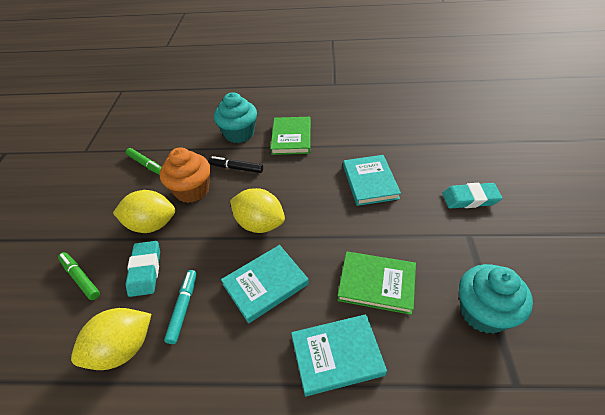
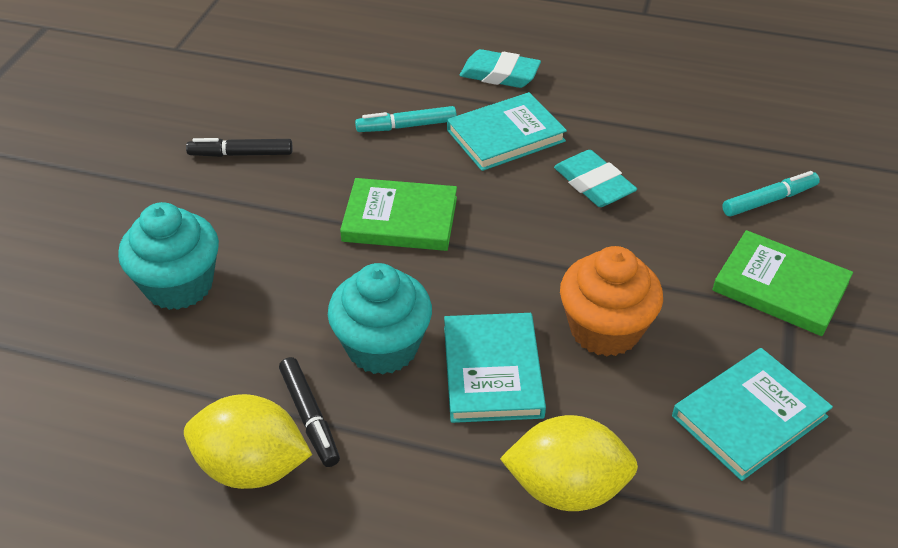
black marker: [208,156,263,173] = 1 -> [186,138,293,157] [279,357,340,467] = 2
green marker: [58,252,100,300] [126,148,161,175] = 2 -> none = 0
turquoise marker: [164,270,197,344] = 1 -> [355,106,457,132] [722,171,820,217] = 2
yellow lemon: [71,308,151,370] [113,190,175,233] [230,188,285,233] = 3 -> [184,394,312,489] [500,415,638,511] = 2

